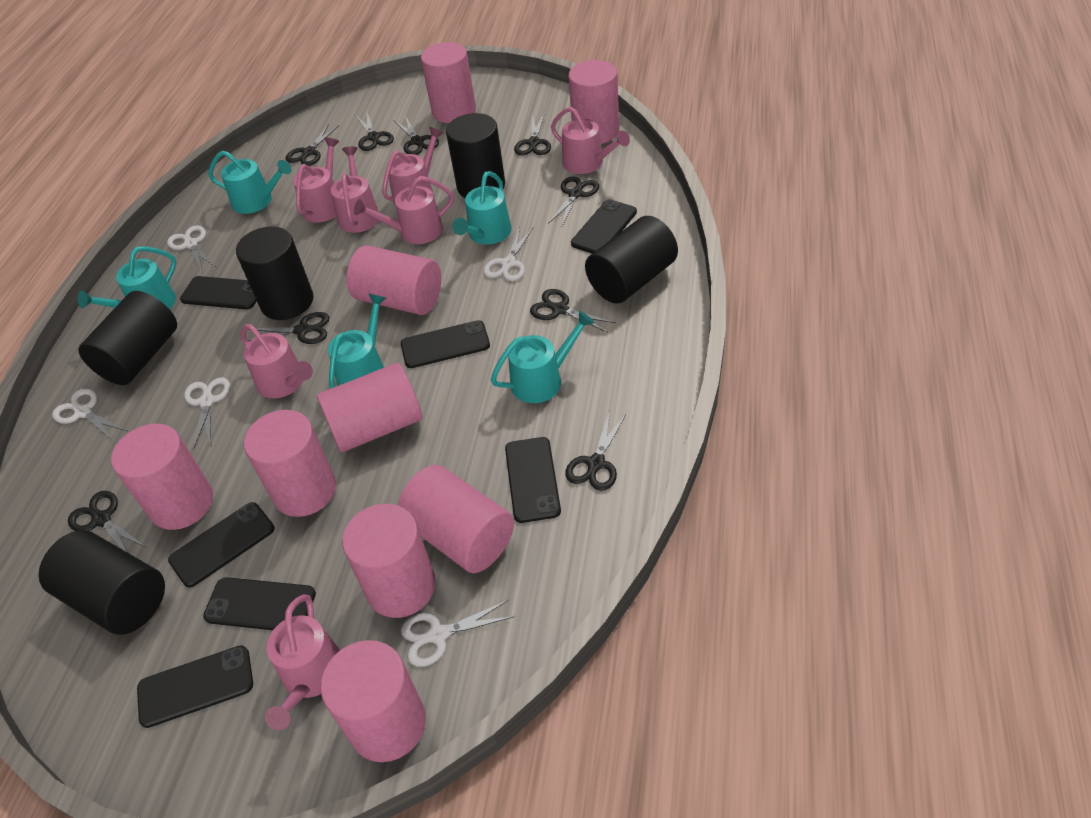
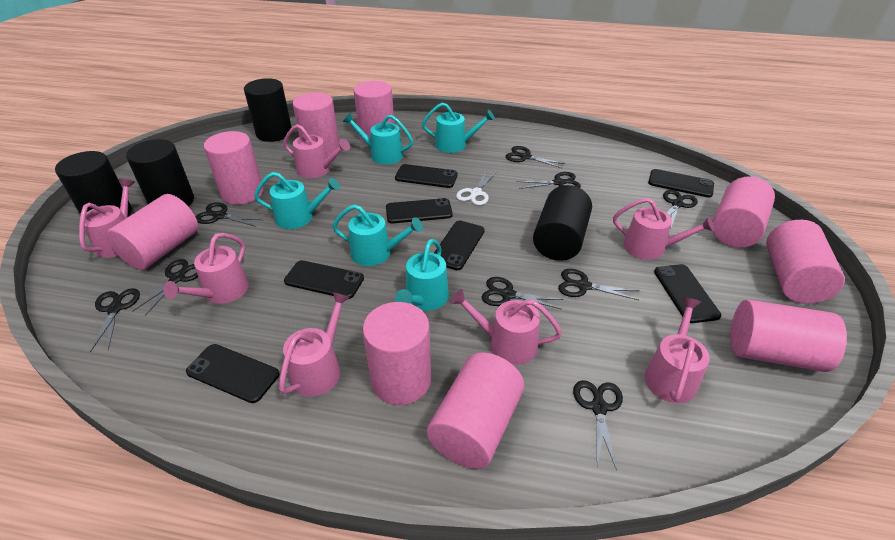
black cylinder: [39,530,165,635] [78,291,177,385] [236,226,313,320] [446,113,505,198] [585,216,678,304] = 5 -> [55,151,132,217] [126,139,194,206] [244,78,292,142] [533,185,592,261] = 4
white scissors: [52,389,127,442] [167,225,217,273] [184,377,230,450] [401,600,515,667] [483,227,533,281] = 5 -> [456,170,497,205] = 1

